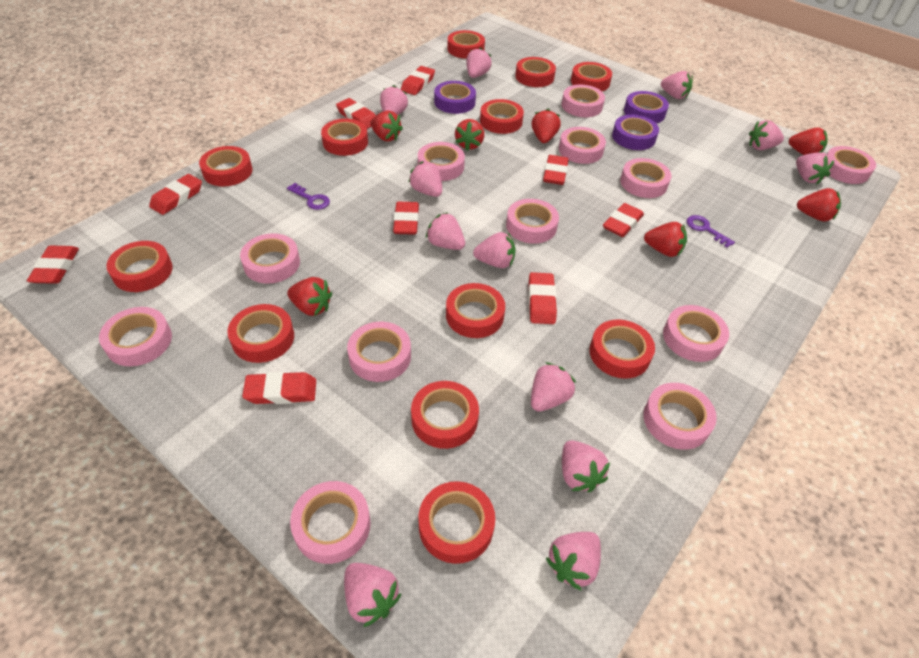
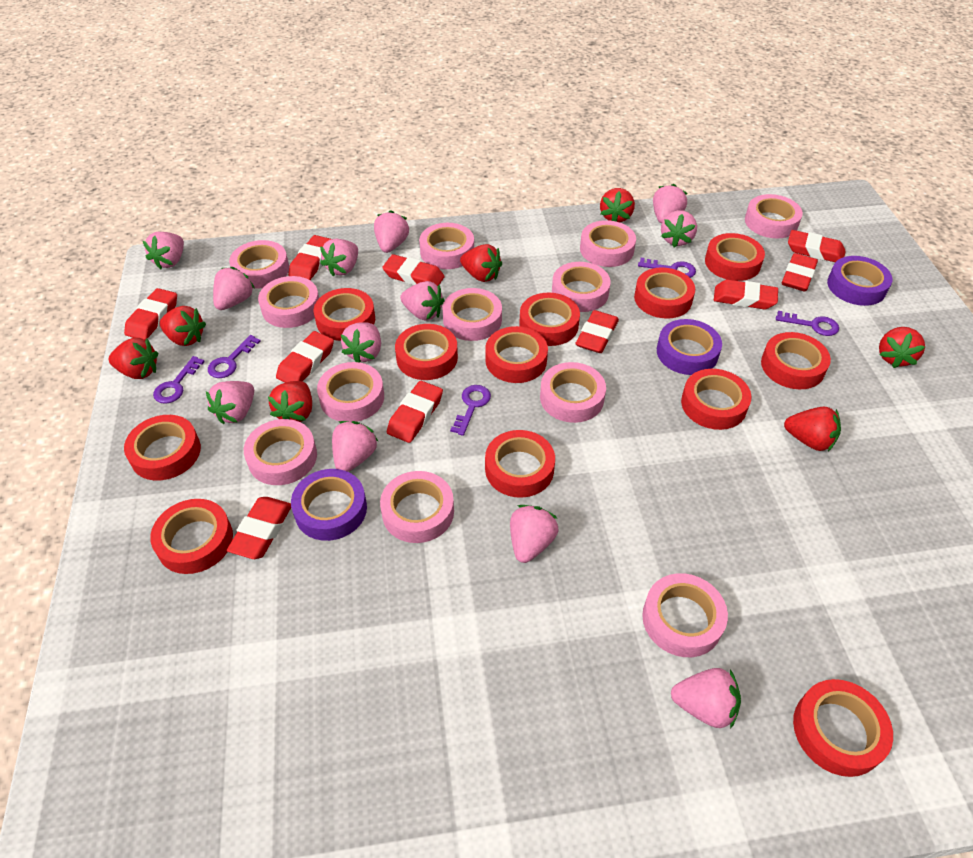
purple key: [287,183,330,210] [687,215,735,248] = 2 -> [153,356,205,404] [208,335,261,378] [450,385,491,436] [638,258,696,278] [776,311,839,336] = 5
red eraser: [27,246,79,284] [149,174,202,215] [242,372,316,404] [336,98,376,129] [393,202,419,235] [401,66,435,95] [528,272,557,324] [543,155,569,185] [603,203,644,237] = 9 -> [124,288,177,340] [227,497,291,559] [276,331,334,383] [288,235,331,280] [382,254,445,286] [387,381,443,443] [576,310,619,353] [714,279,778,309] [782,253,818,291] [788,230,846,262] = 10

